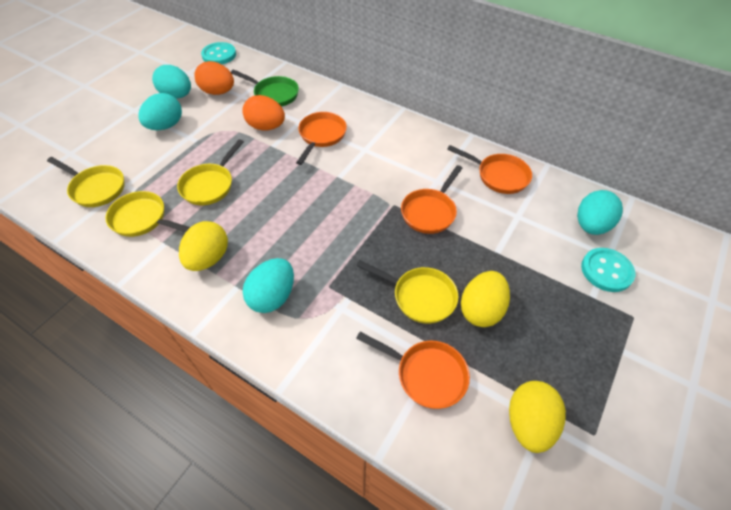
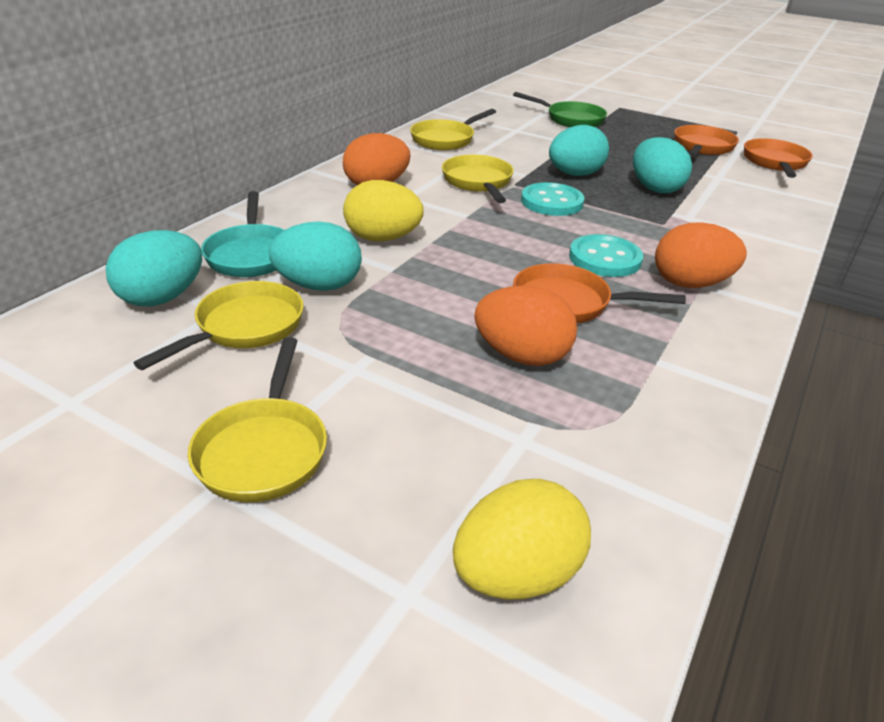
orange egg: [194,61,234,95] [242,95,285,130] = 2 -> [343,133,410,185] [474,286,577,366] [655,222,747,288] = 3
orange pan: [296,112,347,165] [356,332,470,409] [401,165,462,234] [447,145,532,194] = 4 -> [513,263,686,323] [674,125,739,157] [744,138,813,178] = 3
turquoise pan: none = 0 -> [201,191,284,277] = 1
yellow egg: [179,221,228,271] [461,271,510,327] [509,381,566,453] = 3 -> [343,180,424,241] [453,479,591,600] = 2

